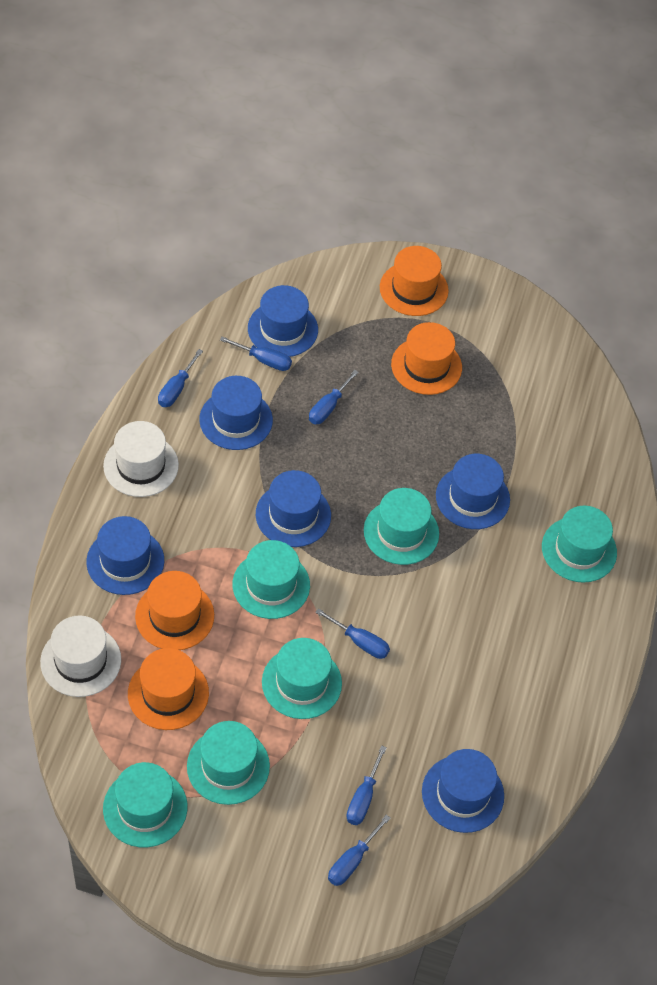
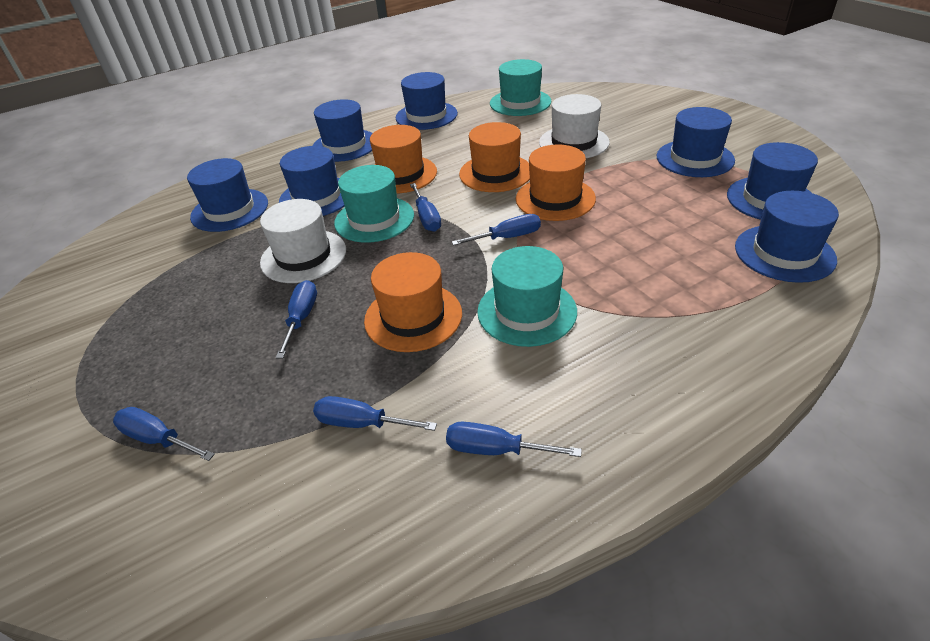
blue hat: [86,516,164,595] [199,376,273,450] [248,285,318,357] [256,470,331,547] [422,749,504,833] [436,454,510,529] = 6 -> [187,158,268,232] [279,146,345,216] [313,99,373,162] [396,72,458,130] [657,107,735,177] [727,142,818,220] [735,191,839,283] = 7
turquoise hat: [103,762,188,847] [187,721,270,805] [232,540,310,619] [262,638,342,719] [364,488,439,565] [542,506,617,583] = 6 -> [334,165,414,243] [477,246,577,347] [490,59,551,116] = 3

